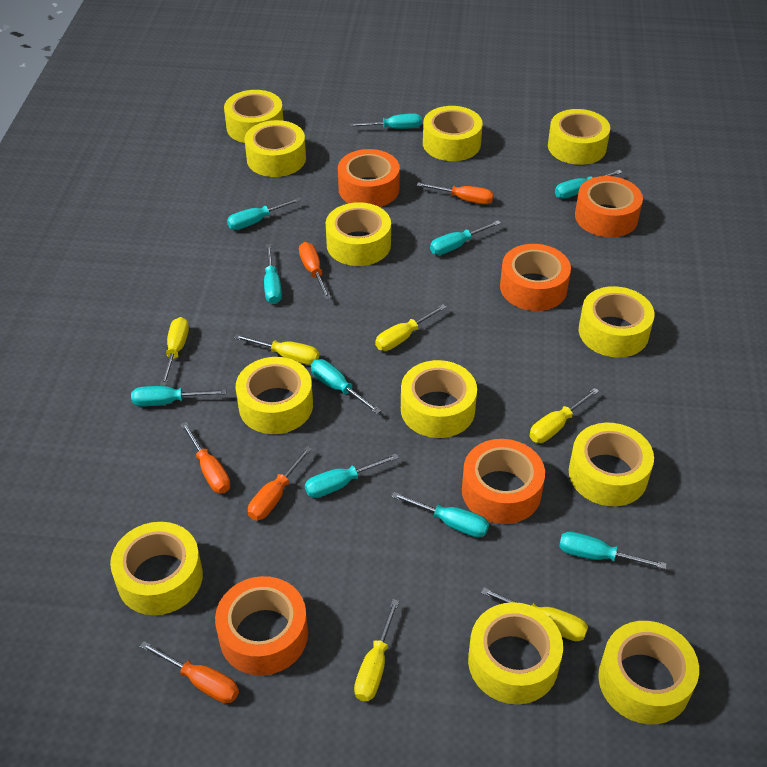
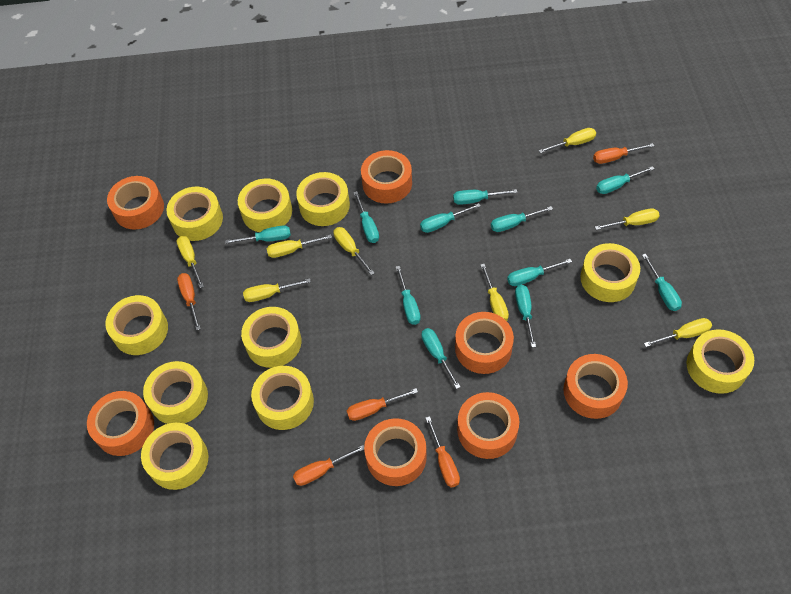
orange tape: [215,576,308,676] [338,149,400,207] [462,439,545,524] [500,244,571,311] [575,176,643,237] = 5 -> [87,391,154,456] [107,176,164,229] [361,150,412,204] [364,418,427,486] [455,312,514,374] [457,392,519,459] [563,354,628,419] = 7
turquoise screwdriver: [131,386,226,406] [227,197,301,230] [264,244,282,304] [305,453,399,498] [311,359,381,414] [349,113,422,129] [391,492,489,537] [430,220,501,255] [555,170,622,199] [559,532,667,569] = 10 -> [225,225,291,244] [353,191,379,243] [396,266,421,325] [420,203,481,233] [421,328,460,389] [453,189,518,205] [491,206,553,232] [507,259,572,286] [515,285,536,348] [596,166,655,194] [642,254,682,311] = 11
yellow screwdriver: [160,317,189,386] [234,334,319,365] [354,599,399,701] [375,304,447,351] [481,588,588,641] [529,388,599,443] = 6 -> [177,236,204,288] [243,278,311,302] [266,234,332,258] [333,227,374,275] [480,264,509,321] [539,128,596,153] [595,208,660,230] [644,318,712,347] = 8
yellow tape: [110,522,203,615] [224,90,284,143] [236,357,313,434] [245,120,306,177] [326,202,391,266] [401,360,477,438] [423,106,483,161] [468,602,563,704] [548,109,610,165] [569,423,654,506] [579,286,655,358] [598,621,699,724] = 12 -> [106,295,168,355] [141,423,208,490] [143,361,208,424] [166,187,223,241] [238,179,292,232] [241,307,301,368] [251,366,314,430] [296,172,350,226] [580,243,640,302] [686,329,754,394] = 10

